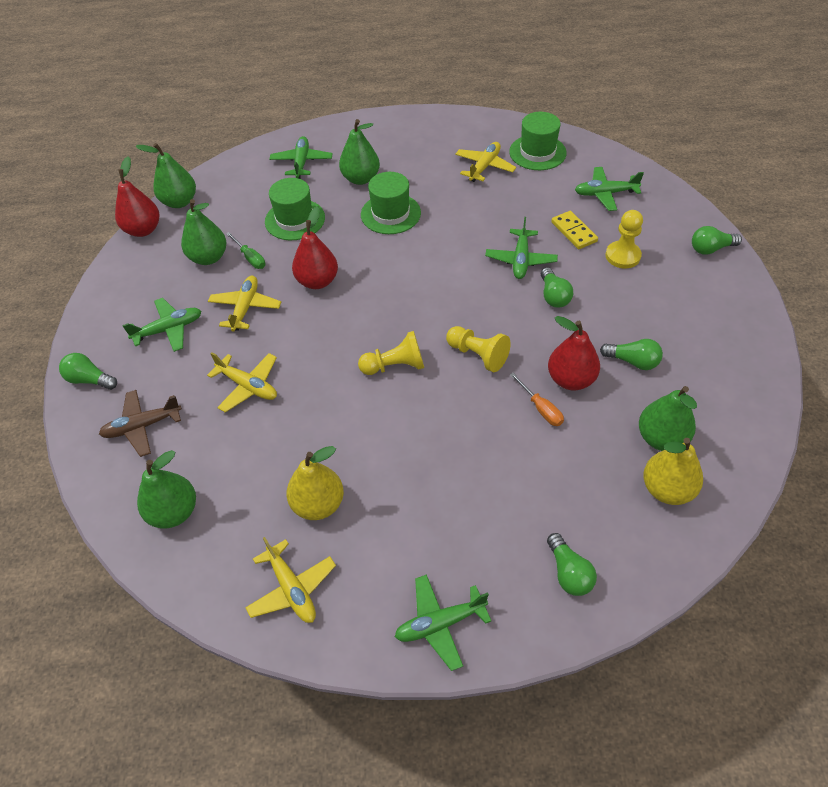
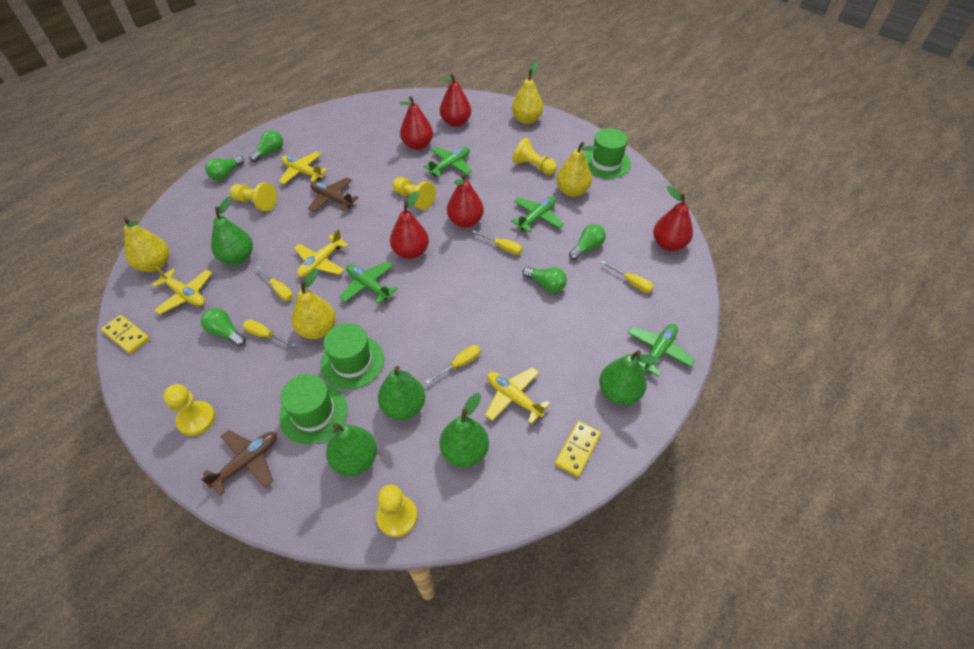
brown plane: [99,390,182,457] = 1 -> [201,430,277,495] [308,177,359,212] = 2
green plane: [122,298,201,352] [269,136,332,179] [395,574,491,671] [485,217,558,279] [575,167,644,211] = 5 -> [339,261,397,304] [424,147,472,177] [511,196,564,232] [628,324,695,376] = 4
green screwdriver: [226,232,265,269] = 1 -> none = 0
orange screwdriver: [510,373,564,426] = 1 -> none = 0
red pear: [115,157,159,237] [292,206,338,289] [548,316,600,390] = 3 -> [390,191,429,259] [400,96,433,150] [440,73,471,127] [447,173,484,228] [653,186,693,251] = 5
yellow domino: [551,211,598,249] = 1 -> [101,315,150,354] [555,421,601,477] = 2
yellow pawn: [358,331,424,375] [446,326,511,372] [606,210,643,268] = 3 -> [163,384,215,436] [230,182,277,211] [376,485,417,537] [392,177,436,210] [512,138,557,175] = 5
yellow pear: [286,446,344,520] [643,438,703,505] = 2 -> [123,216,169,272] [292,268,336,339] [512,61,543,124] [556,142,597,197] = 4
yellow screwdriver: none = 0 -> [242,319,296,347] [255,266,293,301] [425,345,481,384] [472,230,522,255] [601,261,654,293] = 5

